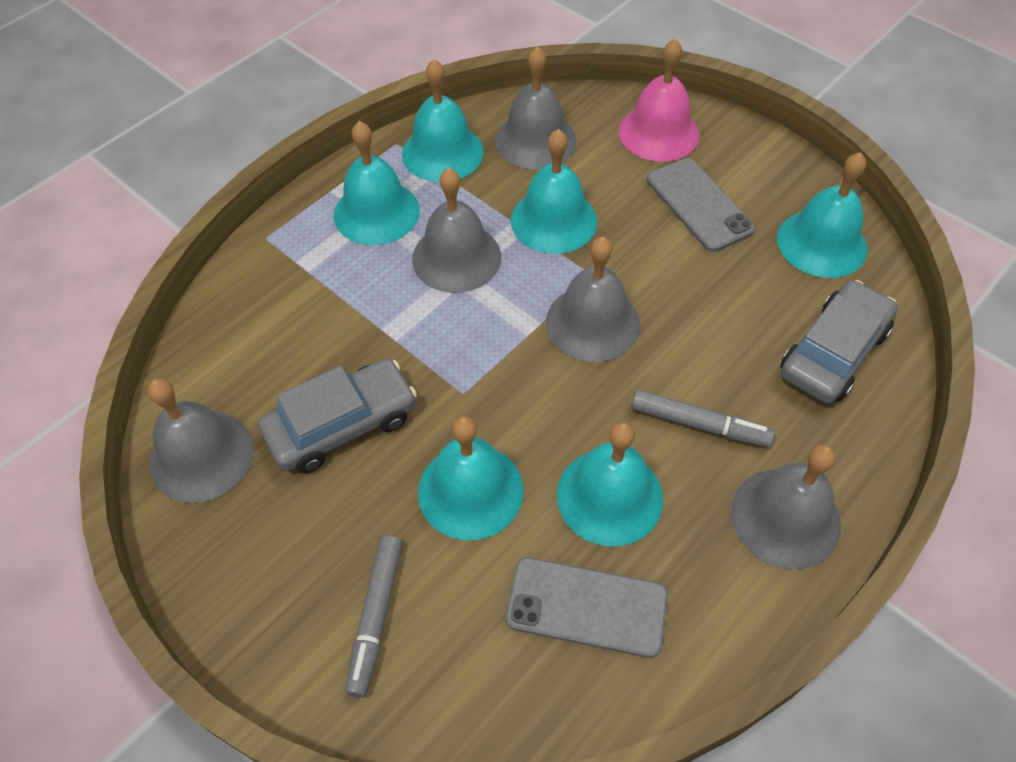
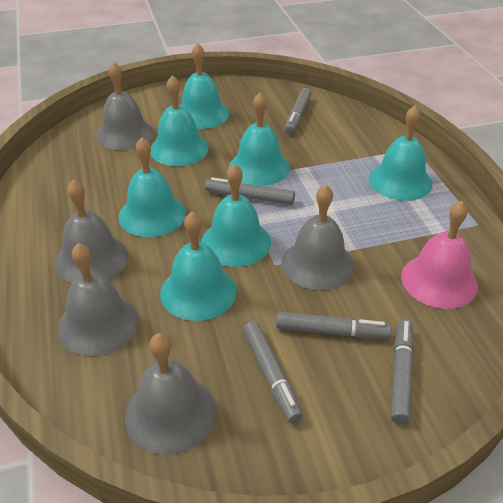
grey car: [258,359,417,473] [780,280,898,403] = 2 -> none = 0
grey marker: [345,535,402,698] [631,390,775,447] = 2 -> [205,177,295,205] [243,321,303,423] [276,311,391,339] [284,88,311,134] [391,319,414,425] = 5
grey phone: [506,557,668,658] [647,158,755,252] = 2 -> none = 0
turquoise bell: [334,121,420,245] [402,59,484,182] [418,416,523,540] [511,129,597,254] [557,422,663,546] [777,152,867,278] = 6 -> [119,137,186,237] [150,75,209,166] [160,212,237,321] [180,43,229,129] [201,163,271,267] [229,93,290,186] [369,105,433,201] = 7

